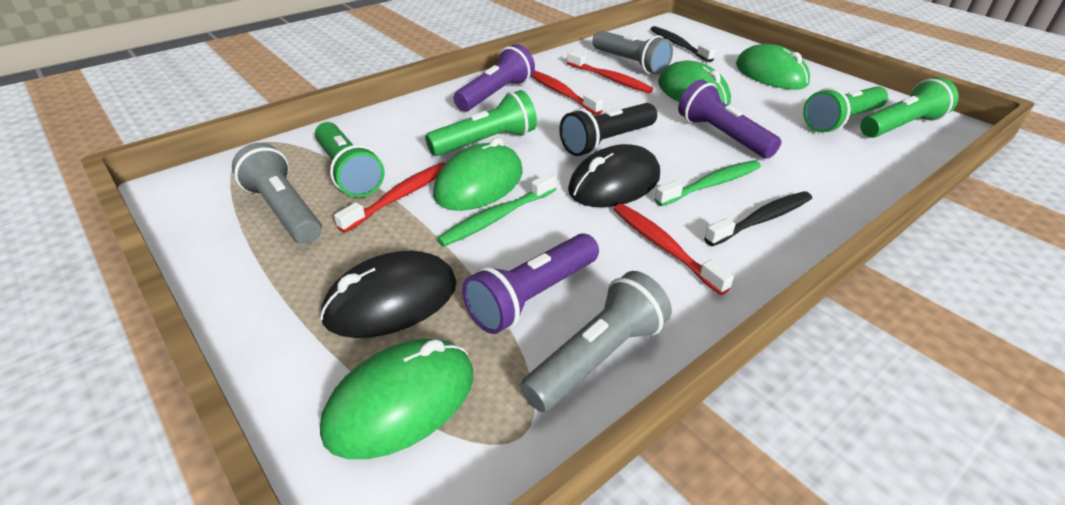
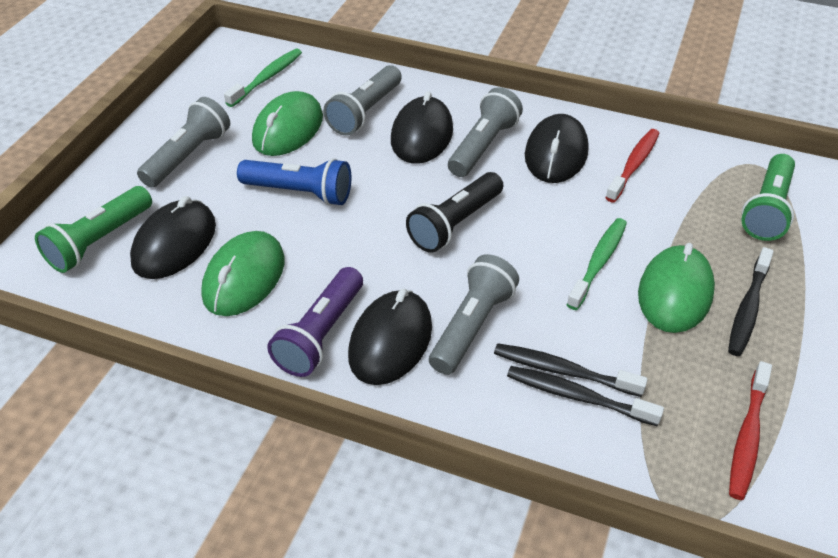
black mouse: [320,251,457,338] [568,144,660,207] = 2 -> [130,196,216,279] [348,289,432,385] [391,91,453,164] [525,114,588,183] = 4
black toothbrush: [650,26,716,62] [704,191,812,246] = 2 -> [494,343,648,397] [507,366,664,426] [728,247,774,356] = 3
blue flashlight: none = 0 -> [237,158,351,206] = 1
green flashlight: [315,122,385,197] [425,90,537,156] [803,86,888,132] [860,77,959,138] = 4 -> [35,186,152,273] [741,154,795,241] = 2
green mouse: [320,339,474,459] [433,137,523,211] [658,61,731,105] [736,44,810,90] = 4 -> [201,231,285,316] [252,91,323,156] [638,243,715,333] = 3
grey flashlight: [232,143,322,244] [520,271,672,412] [593,31,673,75] = 3 -> [137,97,230,188] [323,65,401,136] [429,254,519,375] [448,87,523,177] = 4
purple flashlight: [454,44,535,111] [462,233,599,334] [678,80,781,159] = 3 -> [267,267,363,377] = 1
red toothbrush: [334,162,446,233] [531,70,603,115] [567,51,653,93] [613,204,734,295] = 4 -> [605,129,659,202] [729,361,772,500] = 2

